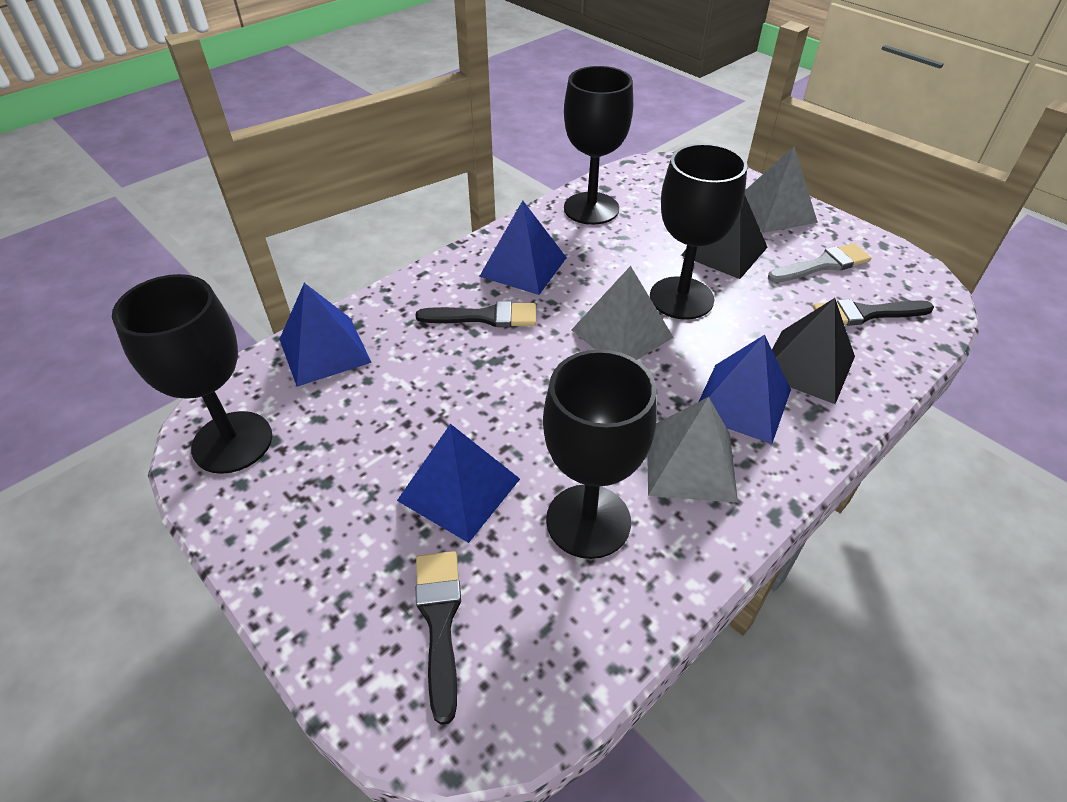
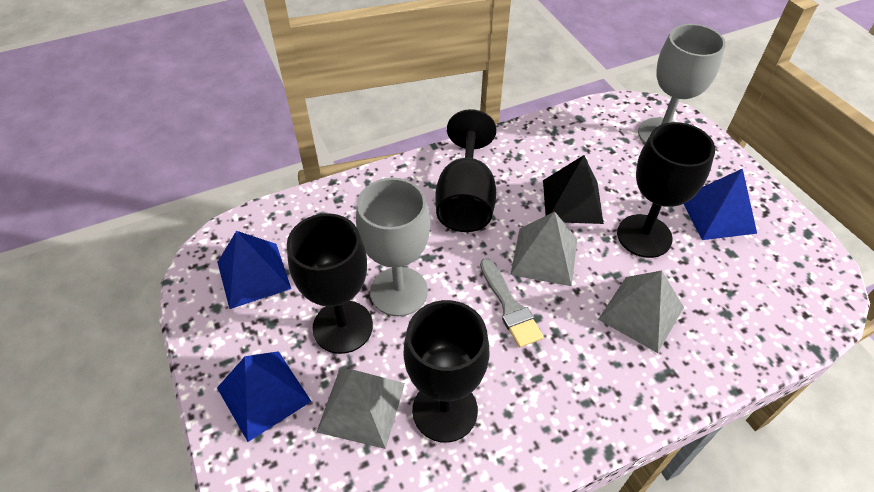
black brush: [416,301,536,327] [416,551,461,725] [813,299,934,326] = 3 -> none = 0
black pyramid: [681,195,768,279] [772,298,855,404] = 2 -> [543,155,604,224] = 1
blue pyramid: [279,283,372,387] [397,424,520,543] [479,200,567,295] [699,335,791,444] = 4 -> [217,231,291,309] [217,351,312,442] [684,168,757,240] = 3
grey goblet: none = 0 -> [356,178,430,316] [638,24,726,143] = 2

